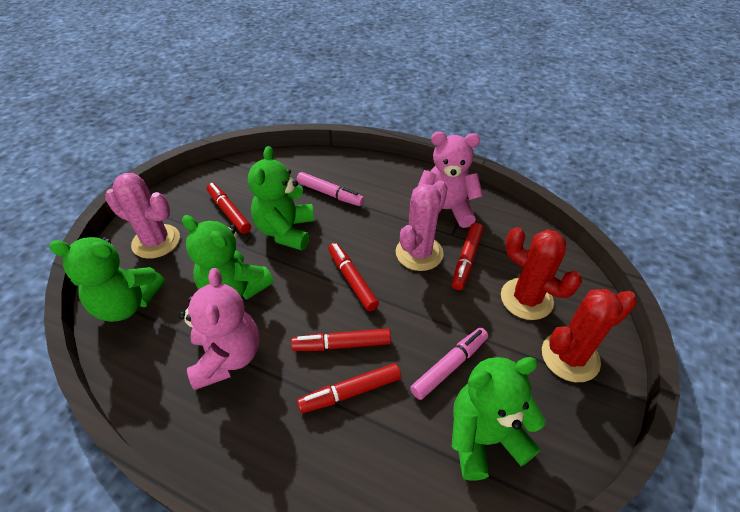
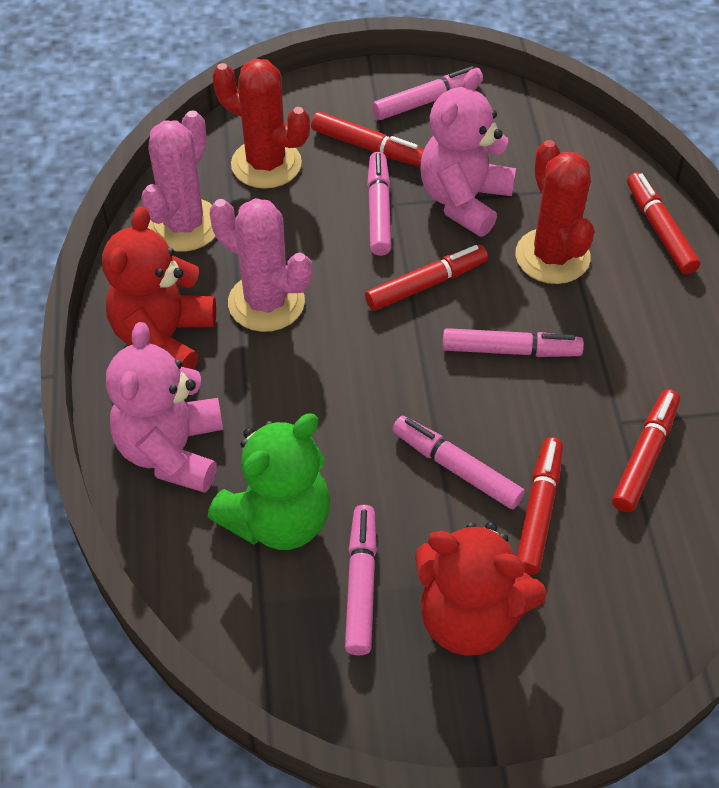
green teddy bear: [49,237,165,322] [182,215,274,300] [248,146,314,250] [451,357,545,480] = 4 -> [208,413,330,550] = 1
pink marker: [296,172,364,206] [410,328,488,400] = 2 -> [345,505,377,655] [367,152,391,256] [372,66,483,120] [392,416,525,509] [442,328,584,357] = 5
red teddy bear: none = 0 -> [102,206,216,369] [415,522,546,656] = 2

